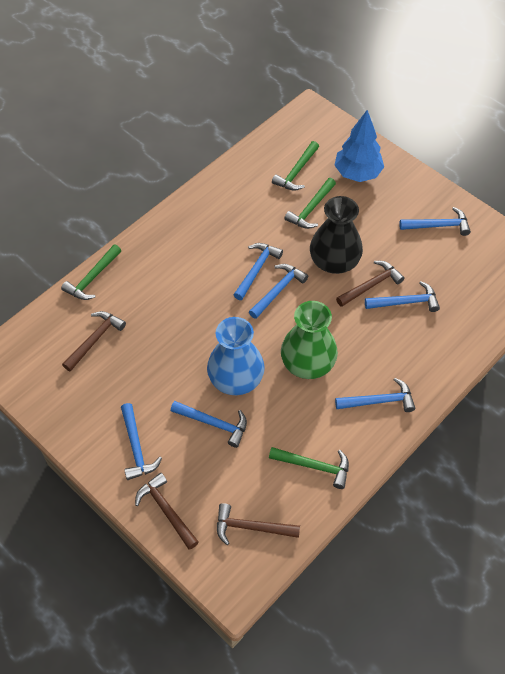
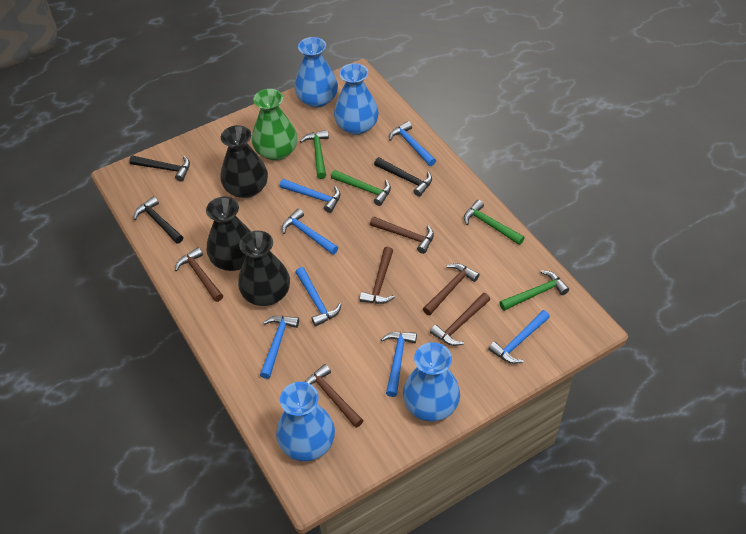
black hammer: none = 0 -> [129,155,190,181] [134,196,183,244] [374,157,432,197] = 3
black vase: [310,196,363,274] = 1 -> [206,197,251,271] [220,125,268,198] [238,231,290,306] = 3
blue tree: [334,110,384,182] = 1 -> none = 0
blue vase: [207,317,265,395] = 1 -> [276,382,335,461] [294,37,338,108] [334,63,379,135] [403,342,460,422] = 4
brown hammer: [62,311,126,372] [135,473,199,550] [217,503,300,545] [336,261,405,307] = 4 -> [175,247,223,302] [305,364,364,428] [360,247,395,304] [370,216,434,254] [423,263,480,315] [430,293,490,346] = 6

